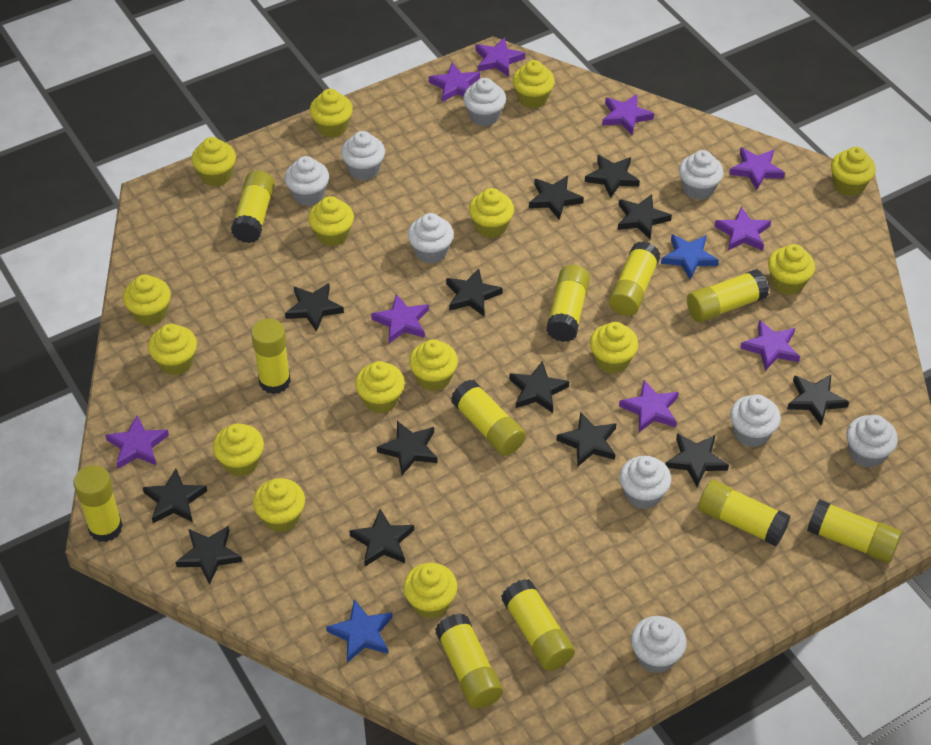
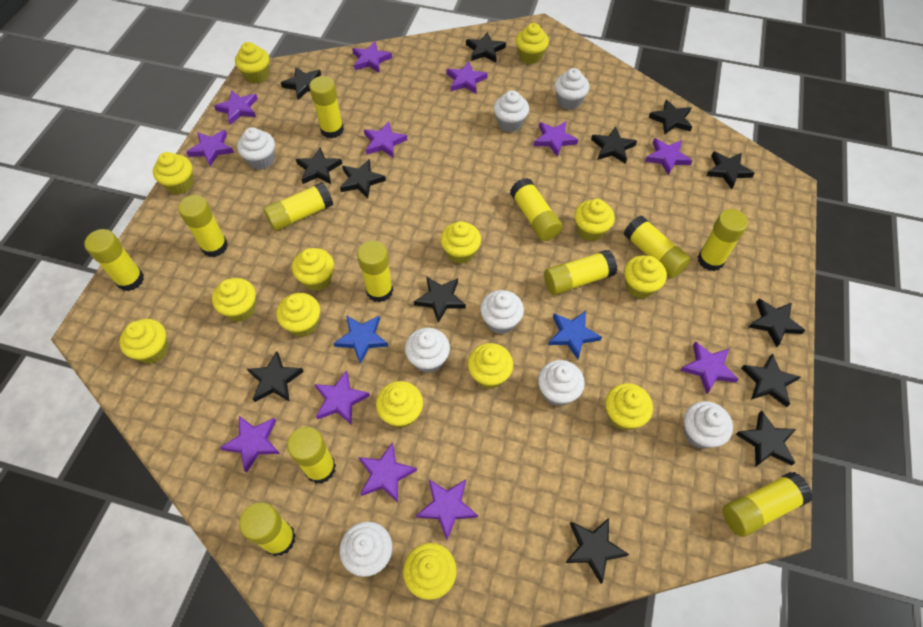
purple star: [105,415,169,469] [371,294,429,343] [429,63,480,102] [476,37,525,77] [602,94,654,135] [619,380,679,432] [714,207,771,251] [729,147,785,191] [740,320,800,371] = 9 -> [187,130,234,167] [214,90,258,125] [220,416,280,473] [314,370,370,425] [352,42,392,73] [359,442,417,503] [364,121,407,158] [416,479,478,540] [447,62,488,94] [533,121,578,157] [645,138,693,176] [680,341,739,394] = 12
white cupcake: [285,156,329,206] [341,131,385,180] [408,213,454,263] [463,78,506,126] [620,456,671,509] [631,616,687,673] [679,150,724,200] [730,394,781,447] [847,415,898,468] = 9 -> [237,127,275,170] [340,522,392,577] [405,328,450,373] [480,290,524,334] [494,90,529,132] [538,360,585,406] [554,68,589,110] [684,401,733,449] = 8
yellow cupcake: [123,274,171,326] [148,324,197,375] [192,137,236,186] [213,424,264,477] [253,478,305,532] [308,196,354,247] [310,89,353,138] [355,361,405,414] [403,563,457,619] [409,339,458,391] [469,188,514,238] [512,60,555,109] [590,322,638,374] [768,244,815,295] [831,147,876,196] = 15 -> [119,319,169,364] [153,152,194,194] [212,278,256,322] [235,42,269,83] [276,293,320,337] [292,248,334,291] [376,381,423,428] [403,543,457,600] [440,221,481,264] [468,343,513,389] [516,23,549,64] [574,199,615,241] [605,383,653,430] [624,255,667,299] = 14
yellow glue stick: [73,465,123,542] [231,170,275,243] [251,319,291,394] [435,613,503,709] [451,380,526,456] [501,579,575,671] [546,265,590,342] [609,241,661,316] [687,269,769,322] [698,480,790,546] [807,499,902,563] = 11 -> [84,229,144,291] [178,195,228,257] [239,502,296,556] [263,182,333,231] [287,427,336,484] [309,76,344,139] [357,240,393,303] [510,178,563,241] [544,250,617,295] [624,215,691,278] [698,209,748,271] [723,472,813,537] = 12

